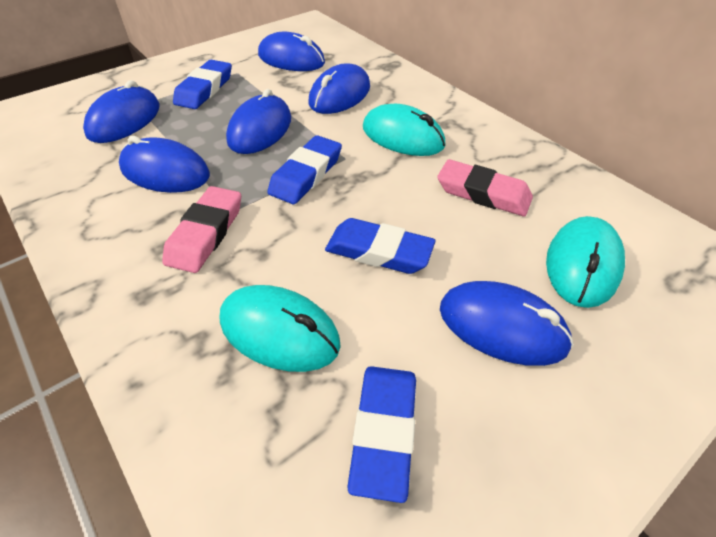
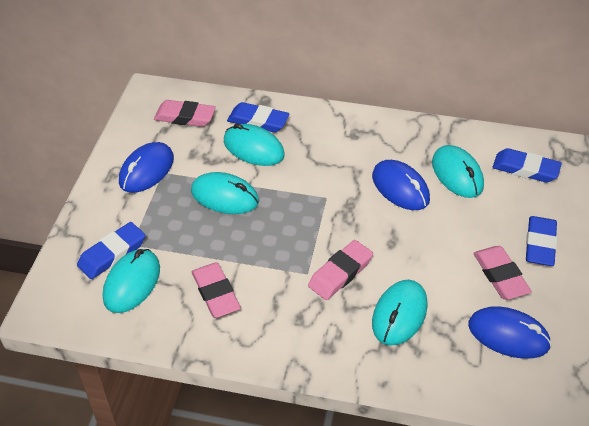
blue mouse: [83,80,160,143] [119,136,210,193] [226,89,291,154] [258,32,325,71] [309,63,370,114] [440,281,574,366] = 6 -> [119,142,174,193] [372,160,430,210] [468,306,552,359] = 3
pink eraser: [162,186,241,273] [437,159,533,216] = 2 -> [154,100,216,127] [192,262,241,318] [308,240,373,300] [473,246,532,300] = 4
turquoise mouse: [220,285,341,372] [363,104,445,156] [546,216,625,308] = 3 -> [103,249,160,313] [191,172,259,214] [224,123,285,166] [372,280,428,346] [432,145,484,198] = 5

